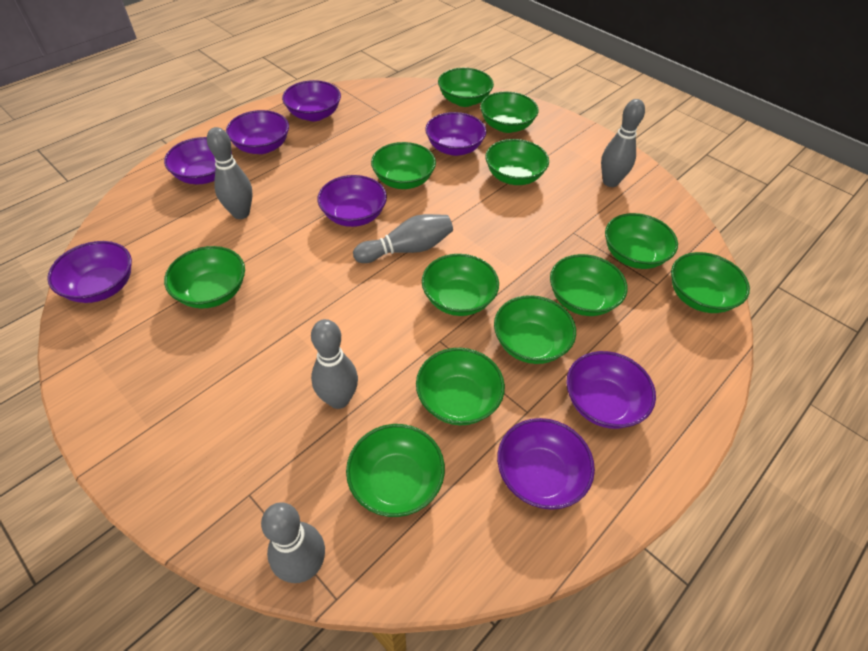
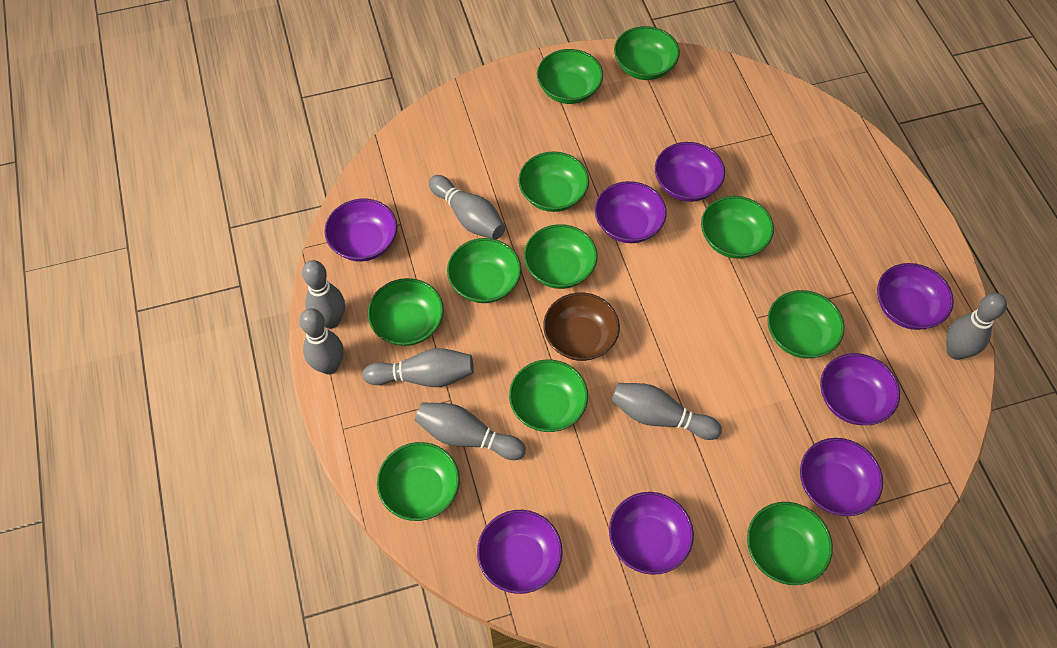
brown bowl: none = 0 -> [543,293,620,361] = 1
green bowl: [164,246,245,308] [346,424,445,517] [371,142,436,189] [416,348,505,425] [422,254,499,316] [438,68,494,107] [480,92,539,133] [485,139,549,185] [494,295,576,364] [550,254,628,316] [605,213,678,269] [671,252,750,313] = 12 -> [368,278,444,346] [377,442,460,521] [447,238,521,303] [509,360,588,432] [518,151,589,212] [524,224,598,289] [537,49,603,104] [614,26,680,80] [701,196,774,259] [747,502,833,585] [767,290,844,358] = 11
grey bowling pin: [207,127,253,219] [261,502,325,583] [311,319,358,409] [353,214,453,263] [601,99,645,187] = 5 -> [299,308,344,375] [302,260,345,329] [363,348,474,387] [415,402,526,460] [429,175,505,239] [611,383,722,440] [946,293,1007,360] = 7

